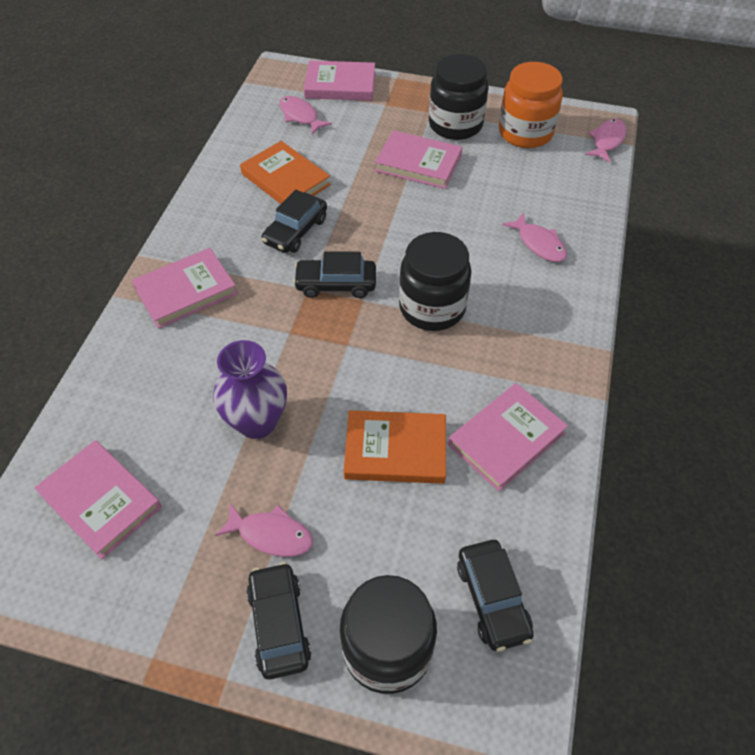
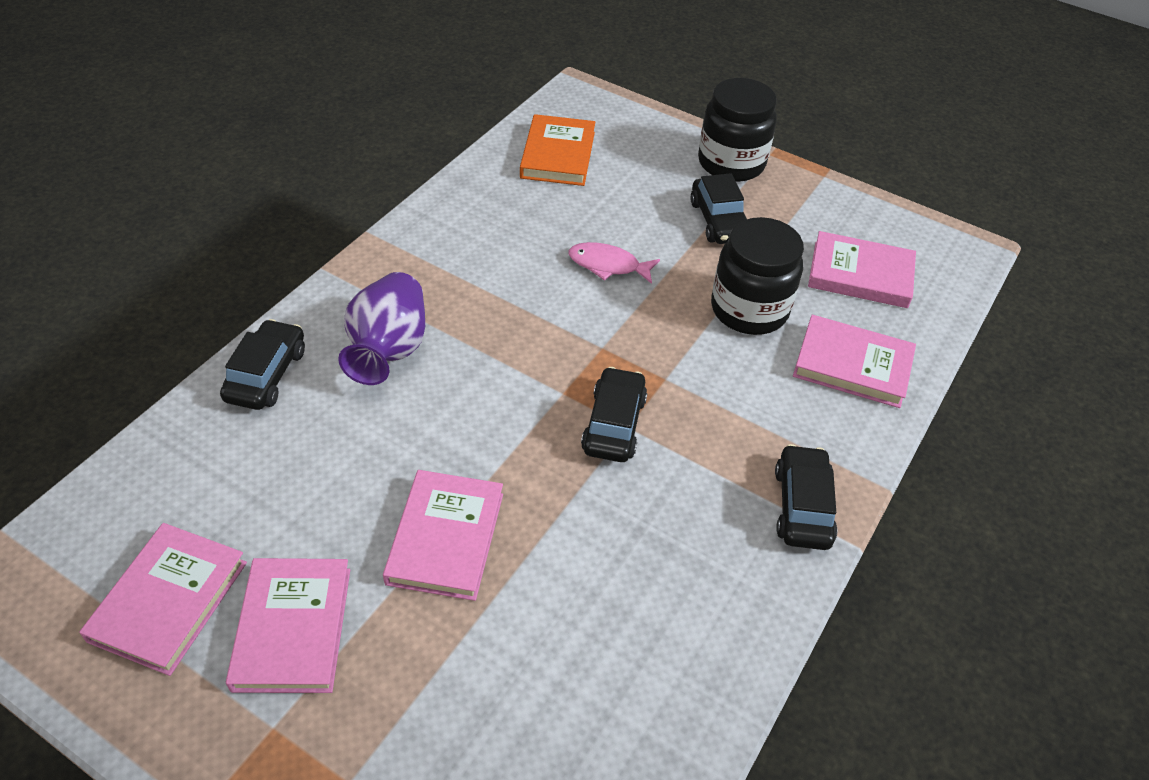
black jar: [340,575,437,694] [399,232,471,331] [429,54,488,140] = 3 -> [698,78,777,182] [711,217,804,335] = 2
orange book: [240,141,331,204] [344,410,446,484] = 2 -> [520,114,595,186] = 1
orange jar: [499,62,563,148] = 1 -> none = 0
pink fish: [215,503,313,557] [279,96,332,135] [502,213,567,262] [585,119,627,163] = 4 -> [569,242,660,284] = 1

